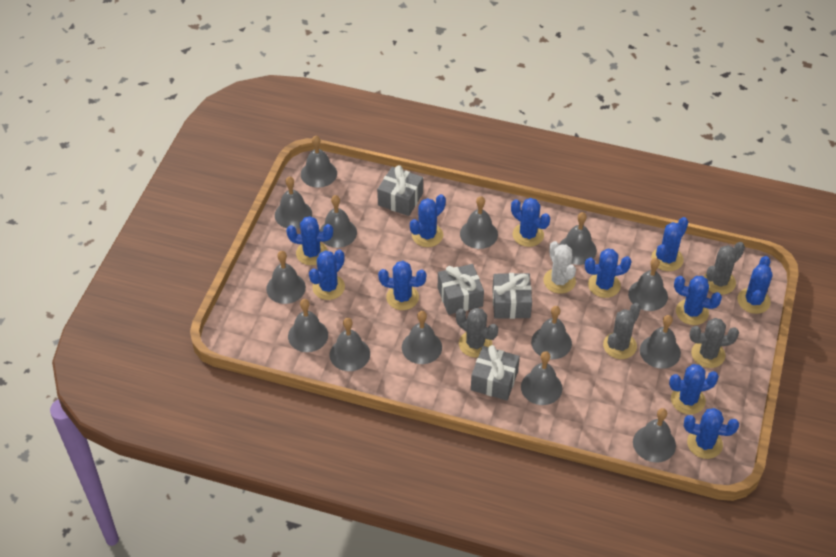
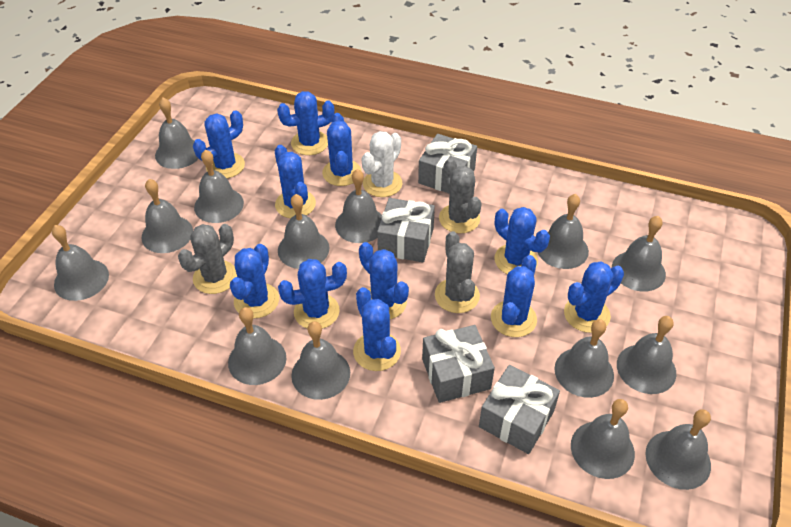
grey cactus: [456,308,498,358] [603,303,641,359] [690,318,739,368] [704,242,745,295] = 4 -> [178,224,237,294] [435,231,480,313] [439,158,481,233] = 3

